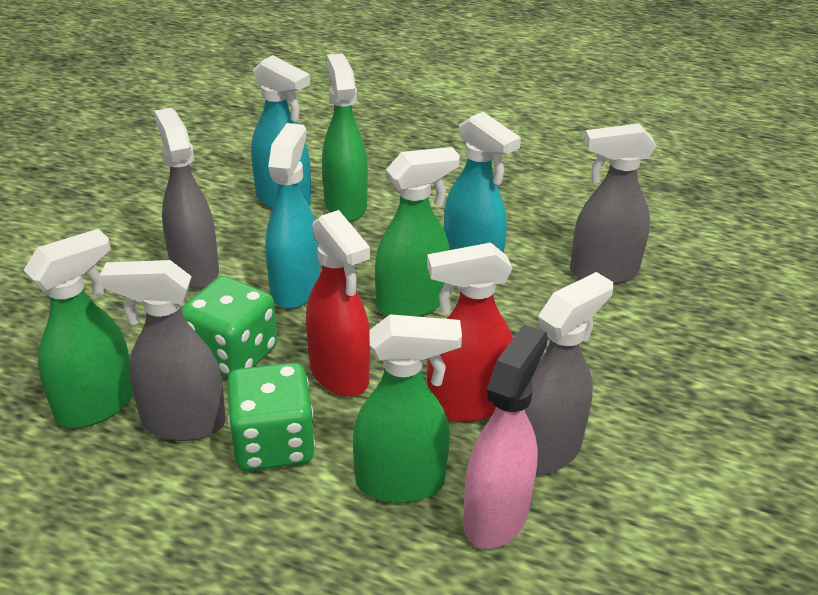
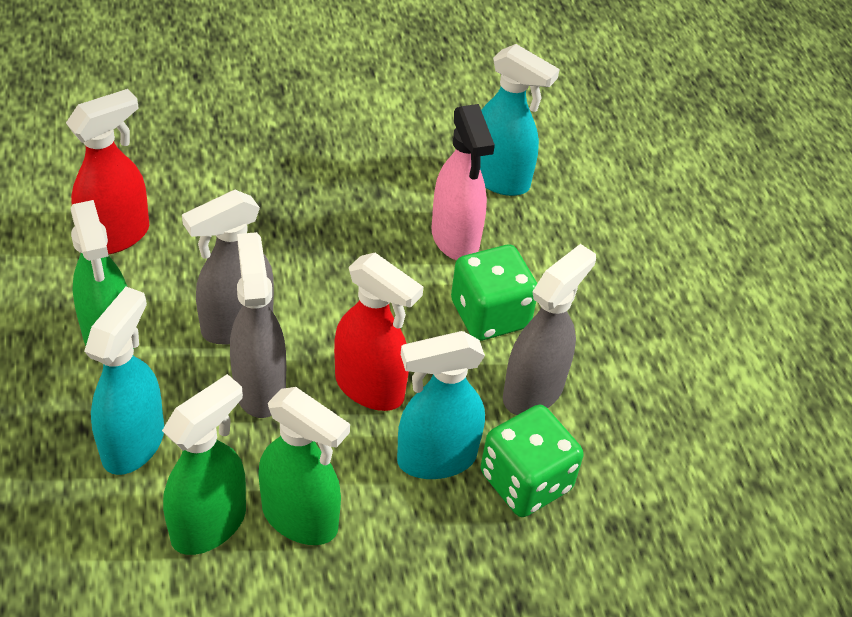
green spray bottle: [24,229,133,428] [322,53,368,221] [353,314,462,503] [375,147,460,317] = 4 -> [70,200,134,349] [162,374,246,555] [258,387,350,545] = 3
grey spray bottle: [99,260,226,441] [154,108,219,289] [524,272,613,475] [570,123,657,284] = 4 -> [182,190,274,345] [230,232,286,418] [503,244,596,415] = 3

